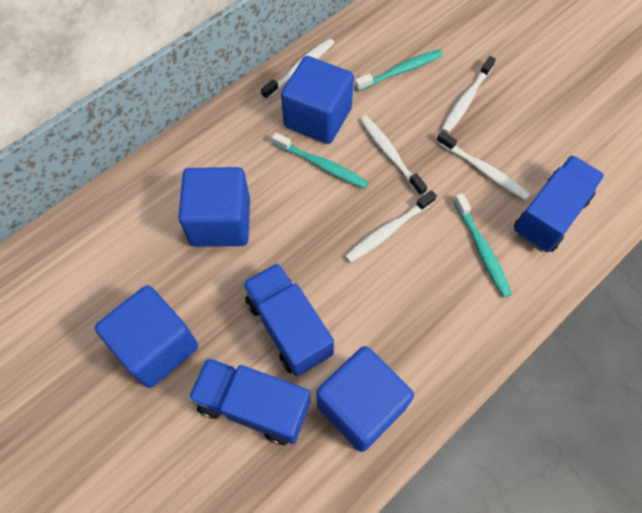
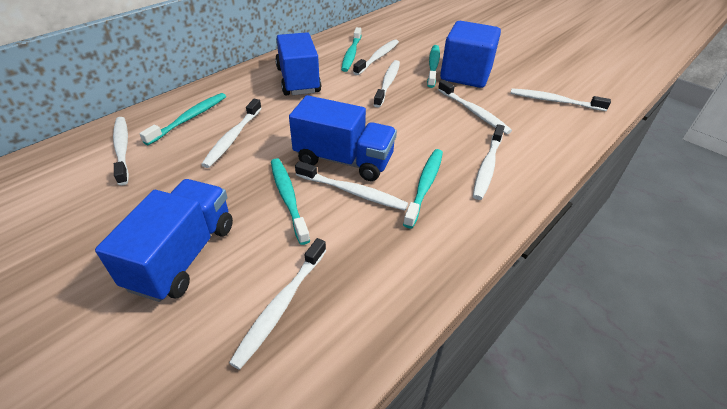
blue cube: [95,285,198,388] [178,167,250,247] [281,56,354,144] [316,346,414,452] = 4 -> [440,21,501,88] = 1
turquoise toothbrush: [272,133,368,189] [354,49,443,91] [454,193,512,297] = 3 -> [139,93,226,145] [271,158,310,245] [341,27,362,72] [403,149,443,228] [427,45,440,88] = 5
white toothbrush: [261,38,334,100] [345,190,437,263] [360,116,427,196] [436,131,530,200] [442,56,496,133] = 5 -> [113,117,129,185] [201,99,262,168] [229,238,326,370] [295,161,408,211] [353,39,399,75] [374,60,400,108] [438,80,512,134] [473,124,505,200] [510,88,611,111] = 9

